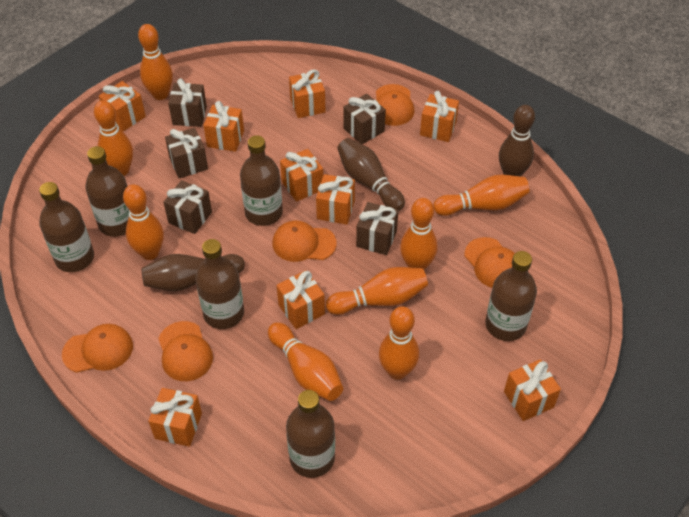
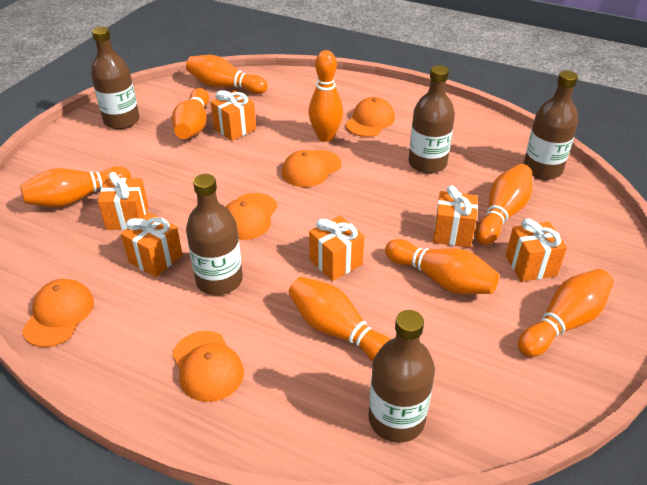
brown bottle: [39,182,94,272] [85,146,129,237] [195,239,244,329] [240,135,283,226] [286,390,335,478] [485,251,537,341] = 6 -> [91,27,140,129] [186,174,243,295] [368,310,435,443] [408,65,455,174] [524,71,578,180] = 5
brown bowling pin: [141,254,245,291] [337,138,405,211] [499,105,535,176] = 3 -> none = 0
brown gift: [163,180,212,234] [165,128,208,178] [168,78,207,127] [343,94,386,144] [356,202,398,255] = 5 -> none = 0
orange gift: [99,81,146,131] [148,388,202,447] [203,101,244,152] [277,270,325,329] [280,149,323,202] [289,69,325,118] [316,174,355,225] [420,91,459,142] [504,359,561,421] = 9 -> [98,172,149,230] [121,212,183,277] [211,90,256,141] [309,216,364,281] [433,186,478,248] [506,219,567,282] = 6

